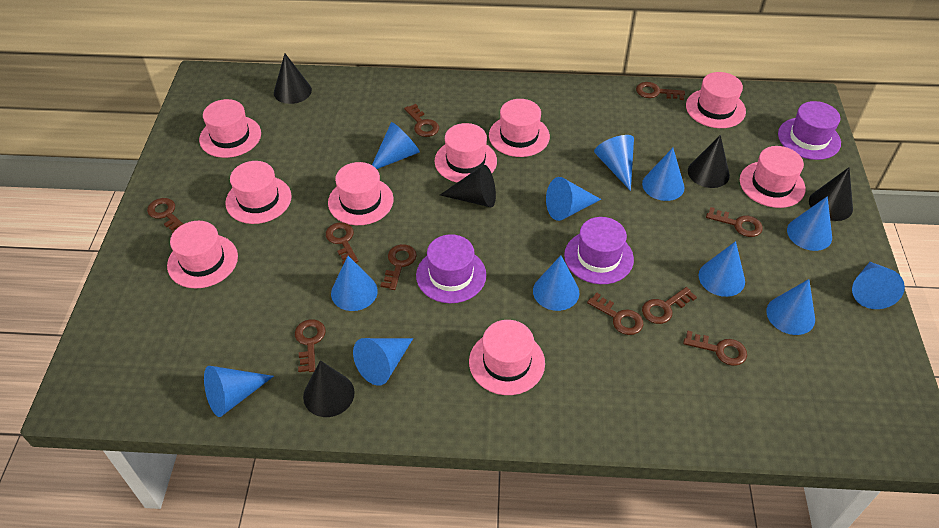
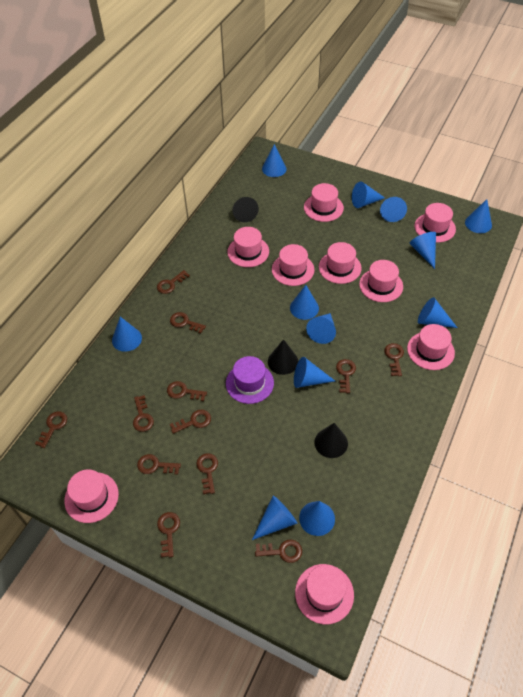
black cone: [274,54,312,104] [303,360,354,417] [440,165,496,208] [688,135,730,188] [809,167,853,221] = 5 -> [232,197,259,222] [268,339,298,375] [314,423,348,458] = 3
brown key: [147,198,183,234] [295,319,326,372] [326,222,358,264] [380,244,417,290] [404,104,439,137] [587,293,643,335] [636,82,685,100] [642,287,697,324] [683,331,747,366] [706,207,763,237] = 10 -> [35,411,67,448] [133,395,154,432] [137,454,181,475] [157,270,190,294] [157,512,180,557] [167,381,207,401] [170,312,206,334] [170,409,211,434] [196,453,218,494] [255,540,302,563] [336,359,356,393] [384,343,404,376] = 12
purple hat: [416,234,486,303] [564,217,634,284] [778,101,841,160] = 3 -> [226,356,274,404] = 1

